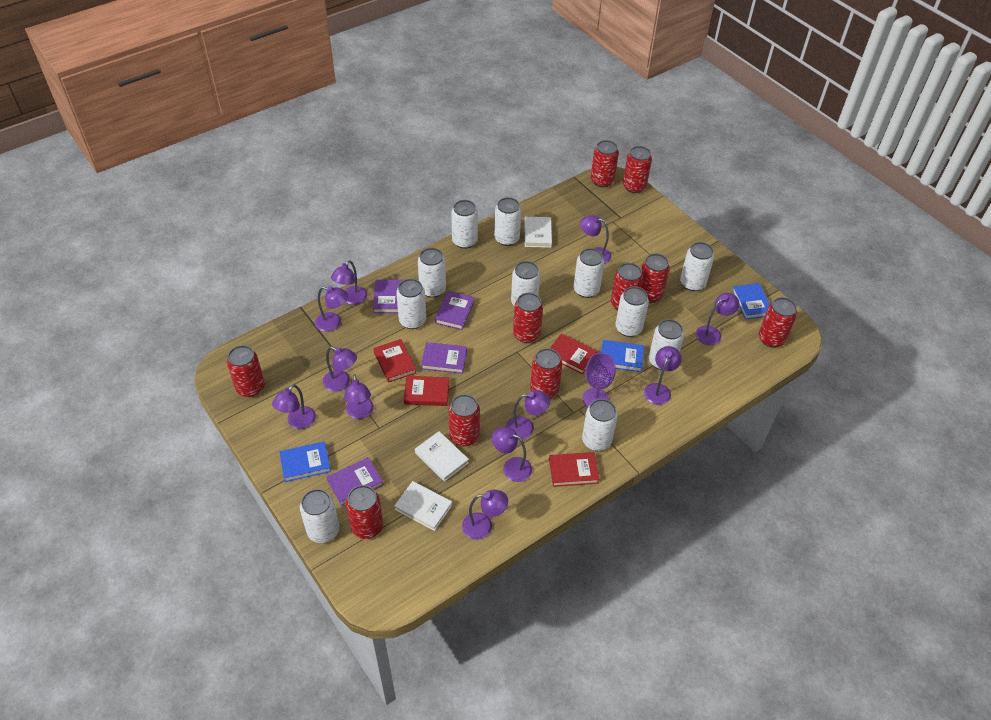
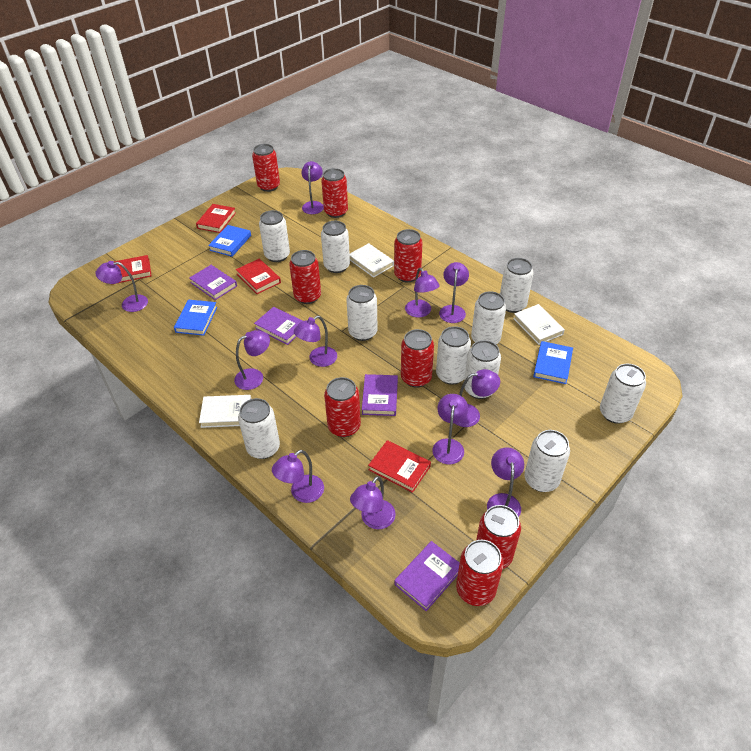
purple goblet: [583,353,616,407] = 1 -> none = 0
red can: [227,345,265,397] [346,485,383,539] [449,394,480,447] [513,293,543,343] [530,348,562,399] [591,140,619,187] [611,263,643,311] [623,146,652,193] [641,254,670,303] [759,297,797,348] = 10 -> [252,144,280,192] [289,250,321,304] [321,168,348,218] [324,377,361,437] [394,229,423,283] [401,329,434,388] [456,540,504,606] [476,505,521,569] = 8
white can: [300,489,339,543] [396,279,426,329] [418,248,446,298] [451,200,478,249] [494,197,521,246] [511,261,540,306] [574,248,604,298] [582,399,618,451] [615,286,649,337] [649,319,684,370] [680,242,714,291] = 11 -> [238,398,280,459] [259,210,290,262] [321,221,350,273] [346,285,378,341] [436,326,471,385] [464,340,501,399] [471,291,506,344] [500,258,534,313] [524,430,570,492] [600,364,646,424] = 10

